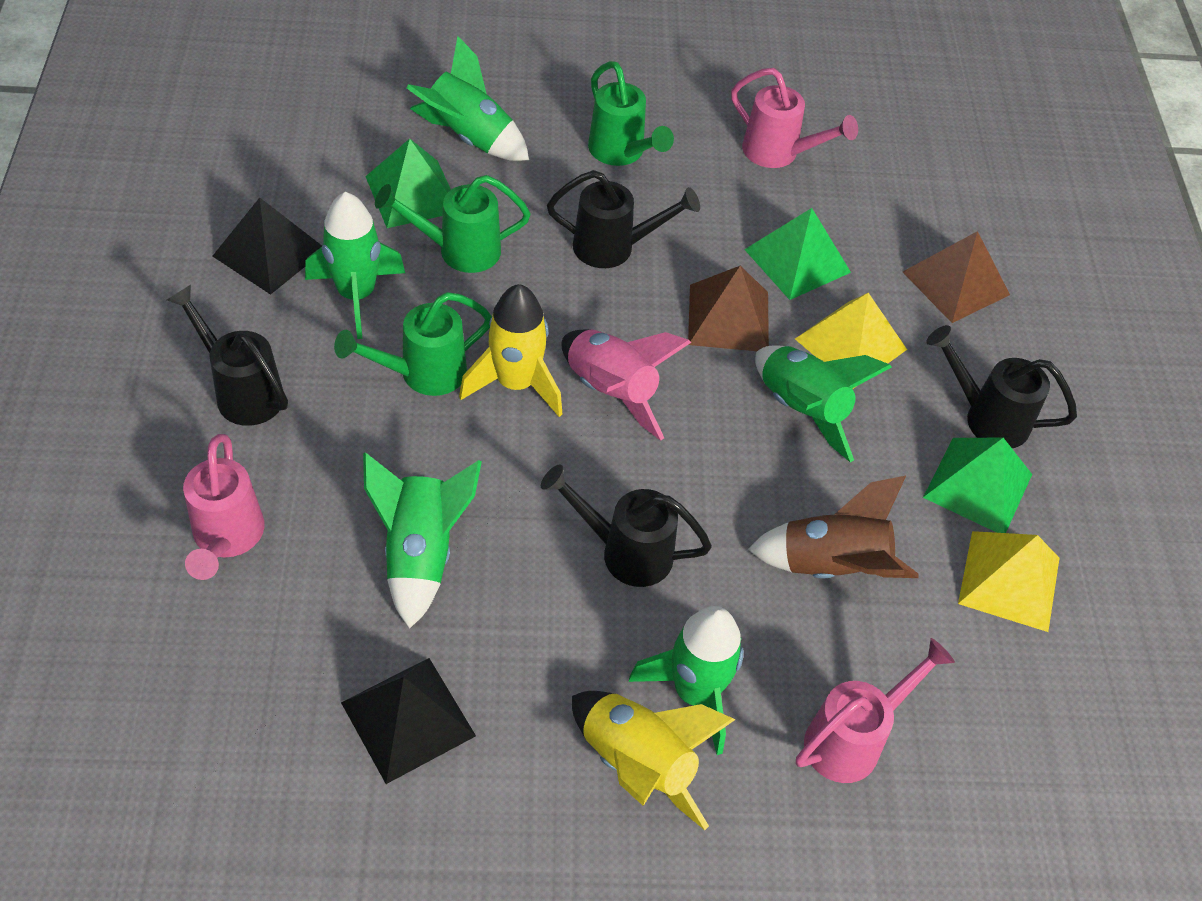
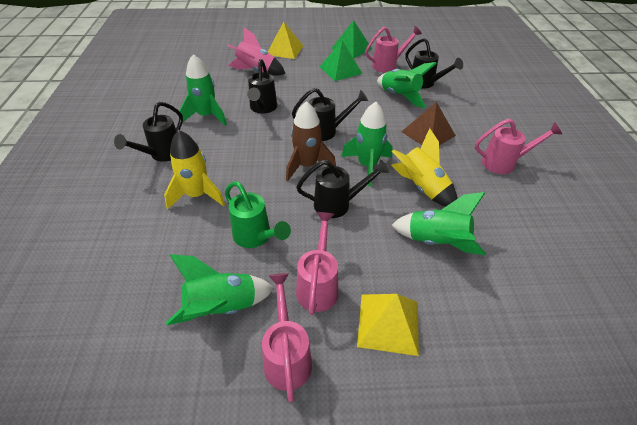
black pyramid: [212,198,322,295] [341,658,476,784] = 2 -> none = 0
black watering can: [167,285,288,426] [541,464,712,587] [547,170,700,268] [926,325,1077,448] = 4 -> [114,102,183,162] [247,59,277,114] [292,88,368,141] [296,160,390,218] [405,38,463,89] = 5
brown pyramid: [688,266,769,351] [903,231,1010,323] = 2 -> [402,102,456,146] = 1
green pyramid: [365,139,451,228] [744,208,851,300] [923,438,1032,533] = 3 -> [320,40,363,81] [331,20,372,59] = 2
green watering can: [334,292,492,396] [375,175,531,273] [588,61,674,166] = 3 -> [225,181,291,248] = 1
pink watering can: [183,434,265,580] [731,68,858,168] [796,638,955,783] = 3 -> [262,273,312,402] [296,212,338,315] [365,26,422,72] [475,119,562,174] = 4

